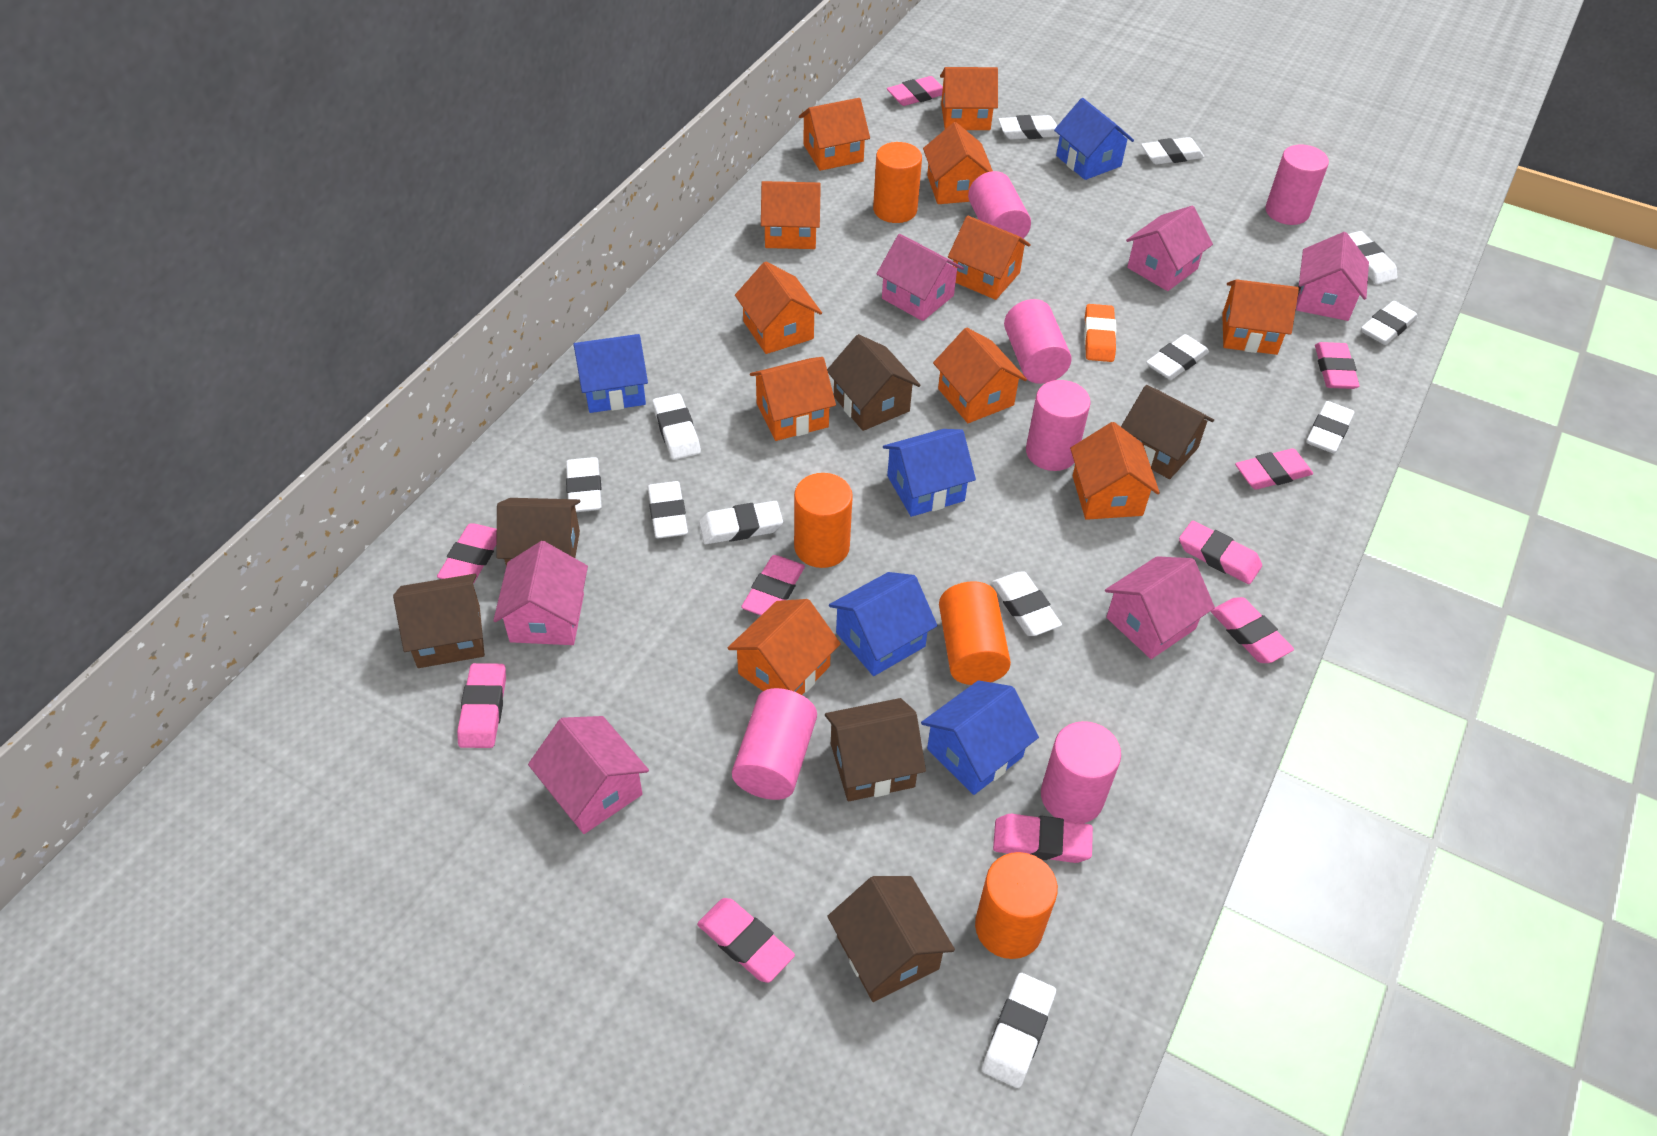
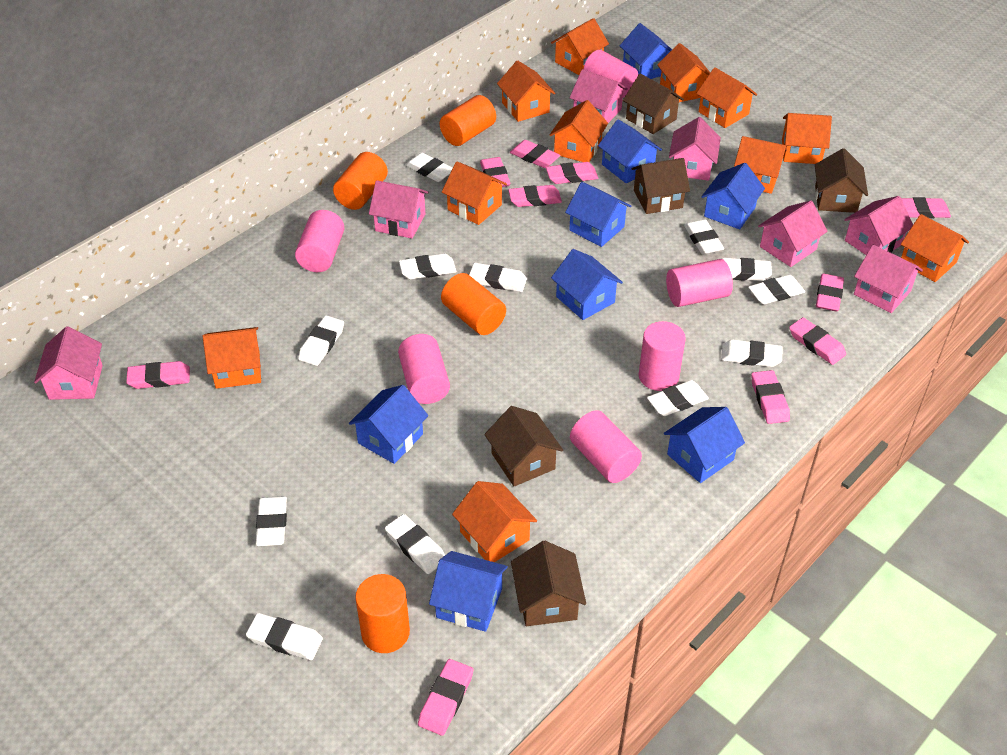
blue house: [574,334,648,413] [829,572,938,676] [883,429,976,517] [921,680,1039,795] [1054,98,1134,180] = 5 -> [349,385,428,464] [429,551,508,632] [551,249,623,320] [565,182,632,247] [598,119,662,183] [620,23,672,79] [664,407,745,483] [701,163,765,229] = 8
brown house: [393,574,485,668] [496,498,581,566] [825,698,926,802] [827,334,921,431] [827,876,955,1002] [1121,385,1214,479] = 6 -> [484,406,563,487] [511,541,586,626] [623,74,684,134] [632,158,690,214] [815,148,868,213] = 5
orange eraser: [1084,304,1116,362] = 1 -> none = 0
pink house: [493,541,588,645] [528,716,649,834] [877,234,964,321] [1105,556,1215,659] [1126,206,1213,291] [1296,232,1369,321] = 6 -> [34,326,103,400] [369,180,429,238] [570,69,628,123] [669,117,721,181] [758,201,828,267] [844,196,913,255] [854,245,923,313] = 7

